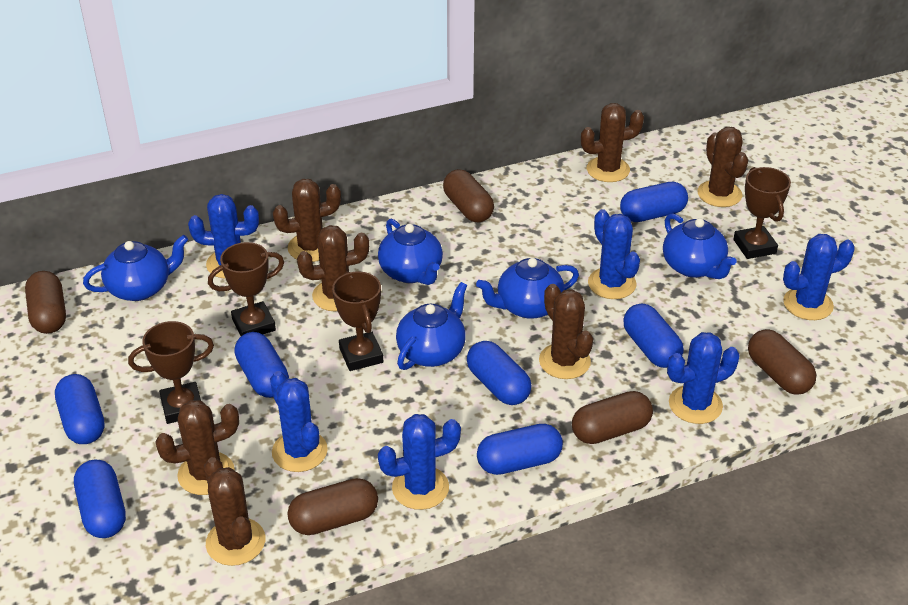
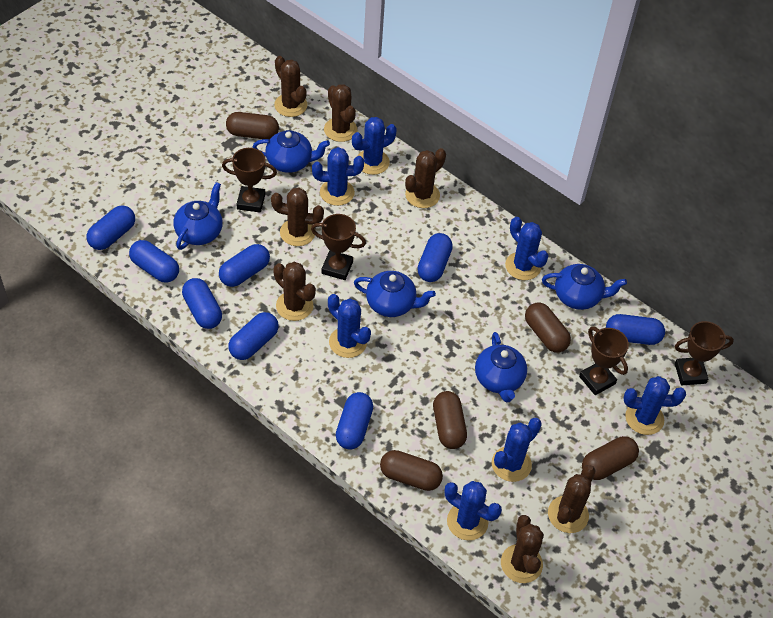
blue cactus: [188,194,259,279] [270,371,328,472] [378,414,461,510] [588,209,640,299] [667,332,740,424] [783,234,855,320] = 6 -> [312,147,364,206] [328,294,371,358] [352,117,397,175] [445,481,502,540] [492,418,542,482] [505,217,549,280] [624,376,686,435] = 7
blue capsule: [55,374,105,444] [74,460,126,538] [234,332,289,398] [467,341,532,405] [477,424,563,475] [620,182,688,222] [623,303,684,368] = 7 -> [87,205,135,250] [129,240,179,283] [182,278,222,329] [219,244,270,287] [228,312,279,360] [335,392,373,450] [417,233,453,282] [606,314,665,345] = 8

